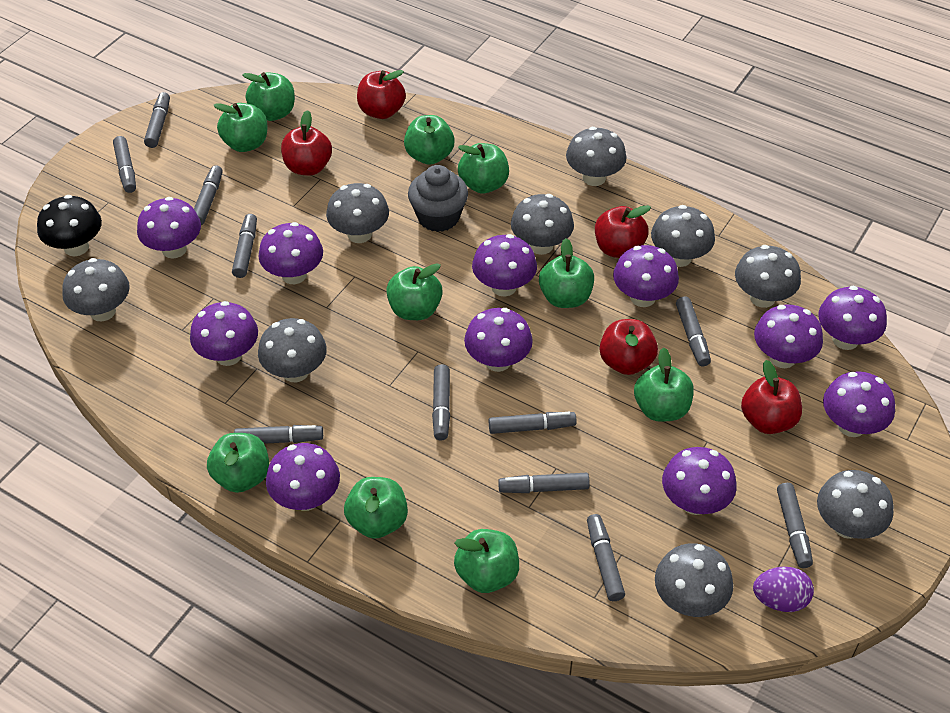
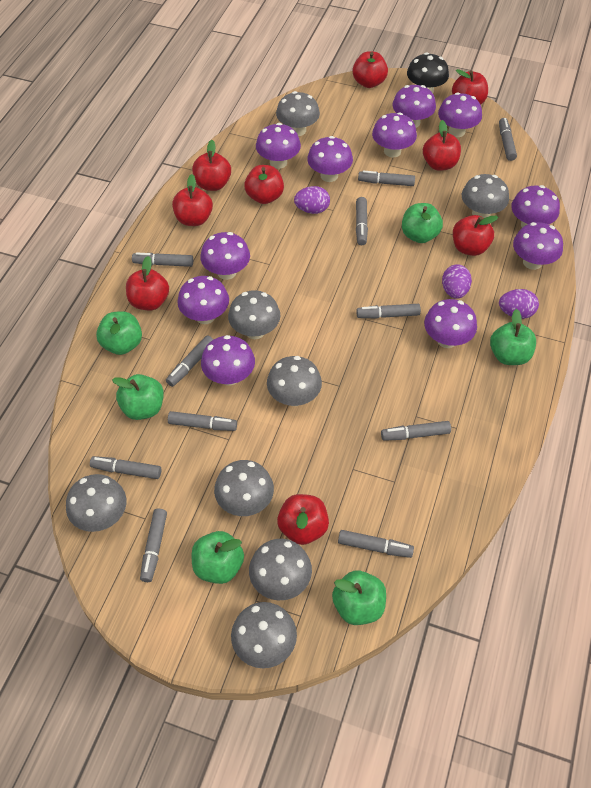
green apple: [207,433,269,493] [213,103,267,152] [243,72,295,121] [344,477,408,539] [386,263,443,320] [404,115,455,165] [454,529,519,593] [458,143,509,194] [539,238,594,308] [634,347,694,422] = 10 -> [96,311,142,355] [112,374,164,420] [192,531,244,584] [332,571,386,625] [402,203,443,243] [490,309,536,365] = 6
grey cupcake: [408,165,468,232] = 1 -> none = 0
grey mushroom: [62,258,130,321] [258,318,327,382] [326,183,389,243] [511,194,574,255] [566,127,627,186] [651,205,715,267] [655,543,733,617] [735,245,801,308] [817,470,894,539] = 9 -> [66,474,126,532] [214,460,274,516] [228,290,280,339] [231,602,297,668] [249,539,312,600] [267,356,322,406] [276,91,320,136] [462,174,509,218] = 8
purple egg: [753,567,814,612] = 1 -> [294,186,330,214] [442,264,472,299] [499,289,539,319] = 3
red apple: [281,110,332,176] [357,70,406,119] [595,205,651,258] [600,319,658,375] [741,360,802,434] = 5 -> [126,256,169,310] [172,174,213,226] [192,140,231,191] [244,165,284,204] [277,494,329,545] [352,51,388,88] [423,120,461,171] [452,69,488,104] [453,215,498,256] = 9

